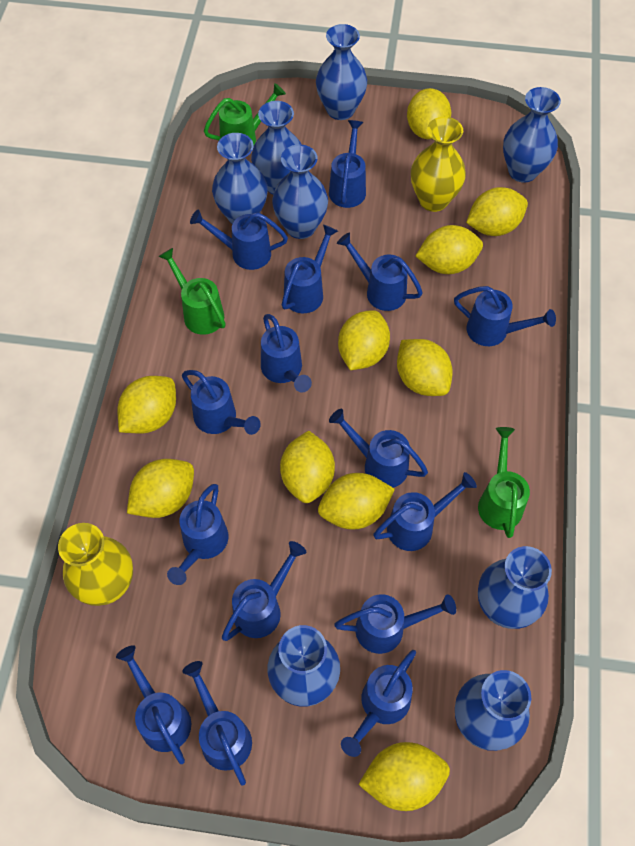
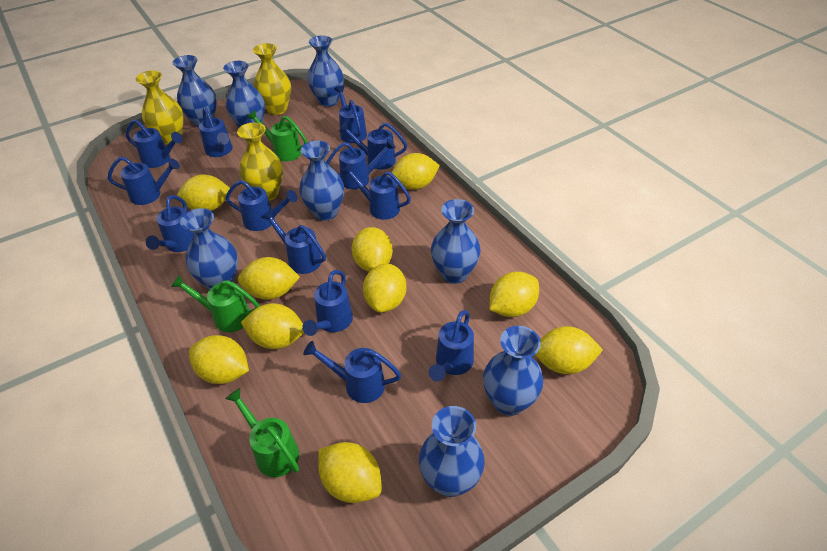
blue watering can: [116,645,191,764] [167,484,228,585] [182,370,261,435] [182,661,252,786] [190,209,288,270] [222,541,306,641] [261,314,312,392] [282,224,338,313] [329,120,366,208] [329,409,428,487] [334,594,456,654] [337,233,423,311] [341,650,416,757] [373,472,477,551] [454,286,556,346] = 15 -> [108,157,180,205] [126,119,183,168] [146,195,194,252] [199,107,232,157] [225,180,298,231] [261,209,326,274] [302,270,353,336] [303,341,401,403] [326,139,396,190] [334,85,367,143] [338,122,407,170] [341,164,411,220] [429,310,474,382] = 13
yellow vase: [58,523,133,606] [411,117,466,212] = 2 -> [136,71,184,145] [237,122,283,201] [253,43,291,115] = 3

